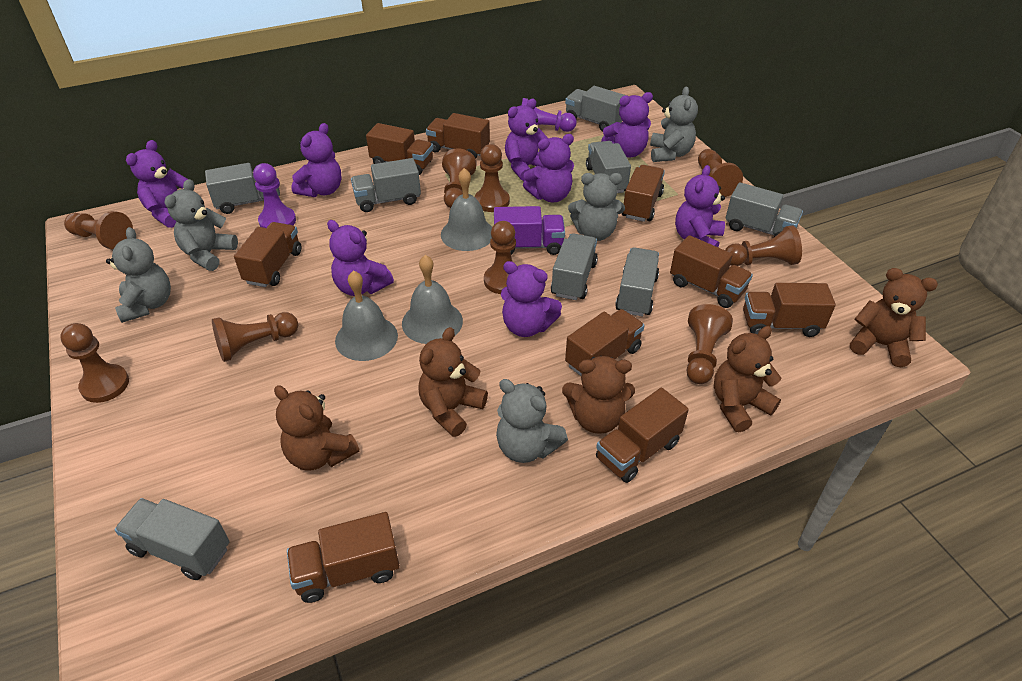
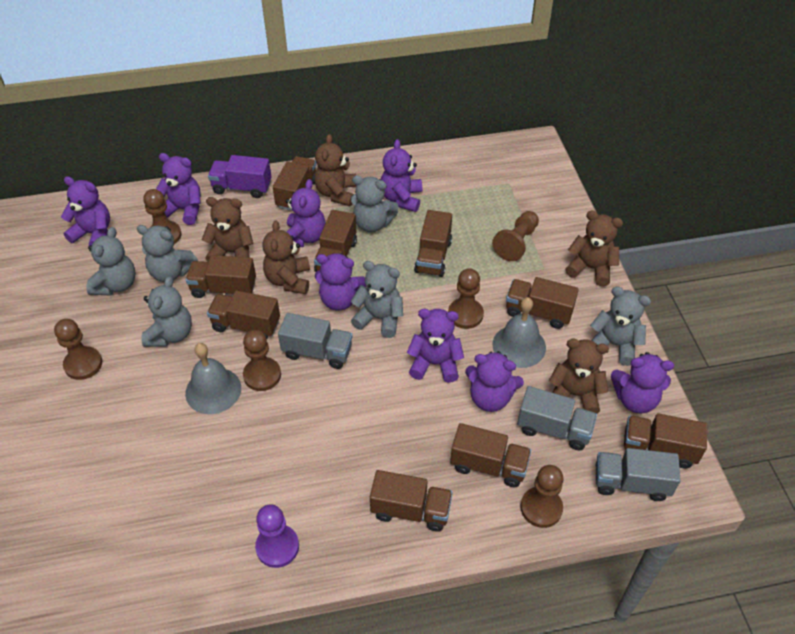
brown pawn: [60,323,129,403] [64,211,133,250] [212,312,298,362] [442,148,477,208] [475,144,510,212] [484,221,516,294] [686,304,733,384] [698,149,743,197] [725,225,802,266] = 9 -> [54,319,102,380] [143,189,181,244] [243,330,281,391] [448,268,484,329] [492,211,539,261] [520,465,563,528] = 6
grey bell: [335,271,398,361] [402,255,463,344] [441,168,492,251] = 3 -> [185,343,241,414] [492,297,546,368] = 2
grey teddy bear: [106,227,171,323] [165,179,238,271] [496,379,568,463] [568,173,625,241] [650,86,698,162] = 5 -> [86,227,136,296] [137,225,198,282] [141,276,192,347] [350,175,399,232] [351,261,403,338] [590,286,651,366] = 6
grey truck: [114,498,230,580] [205,163,280,214] [351,158,421,212] [551,233,598,300] [565,86,626,132] [586,141,631,193] [615,248,659,316] [726,182,803,237] = 8 -> [278,313,352,369] [517,386,597,450] [596,448,681,501] = 3
purple pawn: [253,163,296,228] [522,98,577,132] = 2 -> [255,504,299,568] = 1

